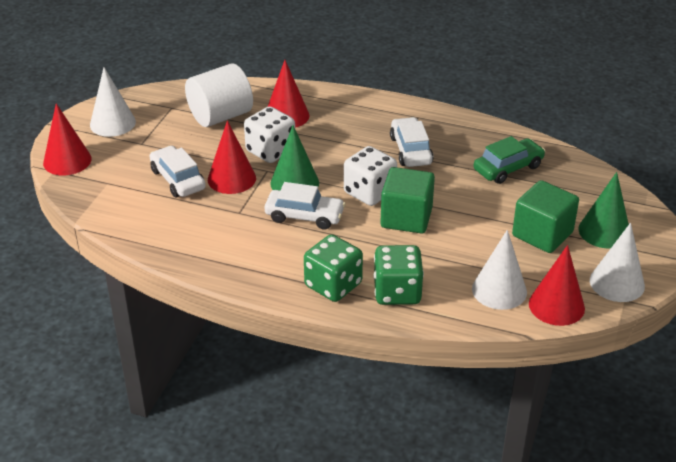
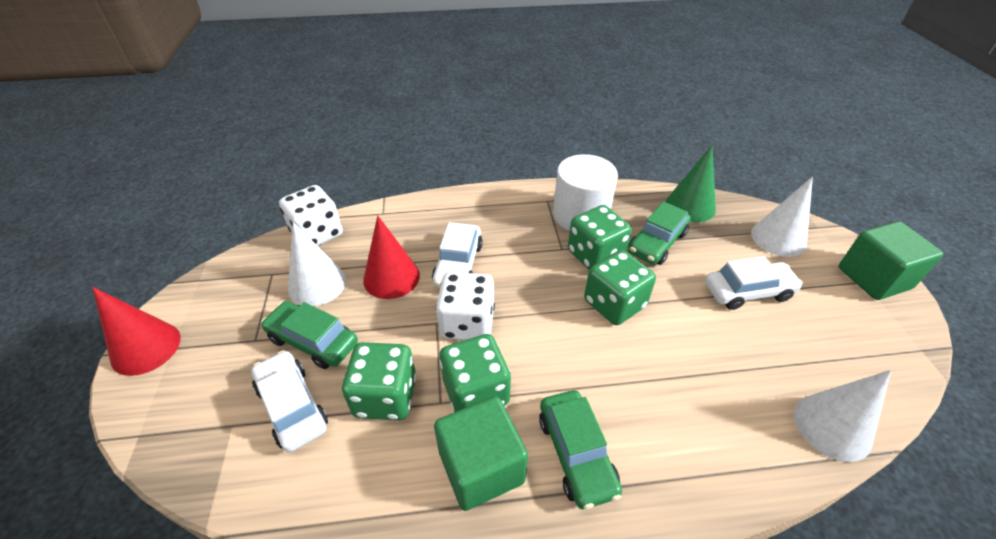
green car: [474,136,545,184] = 1 -> [261,301,358,369] [539,390,622,509] [628,201,691,265] = 3
green cone: [270,125,319,190] [579,172,629,249] = 2 -> [666,146,716,222] = 1
green dice: [304,234,363,302] [374,245,424,305] = 2 -> [342,342,416,420] [439,334,511,412] [568,205,632,270] [584,250,656,325] = 4
red cone: [43,103,92,176] [208,121,256,194] [268,60,309,128] [529,245,585,326] = 4 -> [93,287,181,376] [363,216,420,299] = 2

